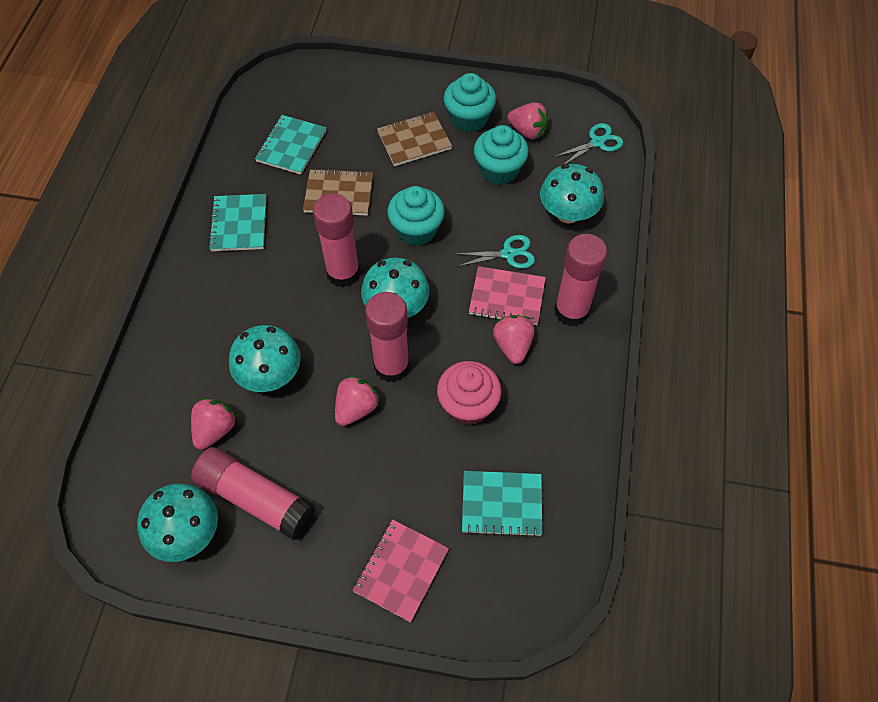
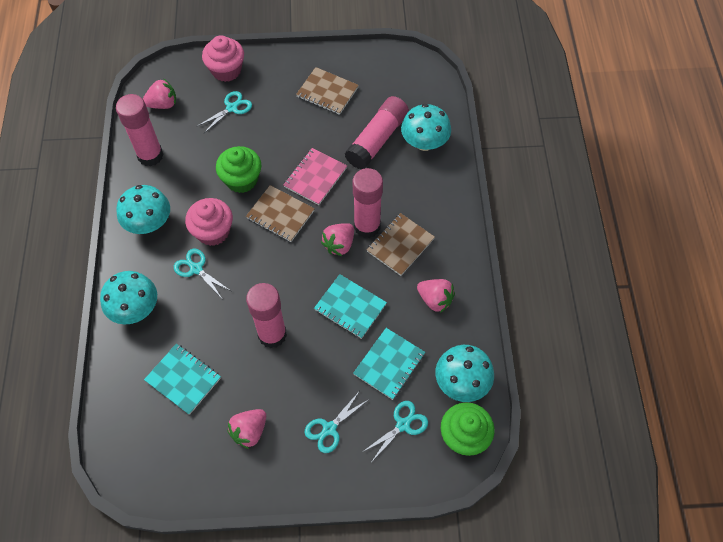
brown notebook: [303,168,373,216] [377,112,452,166] = 2 -> [246,185,315,242] [296,67,359,115] [366,213,435,276] = 3
green cupcake: none = 0 -> [216,146,261,193] [441,402,495,456] = 2
pink cupcake: [437,361,502,425] = 1 -> [185,198,233,246] [202,35,244,82] = 2
pink notebook: [352,519,449,622] [469,266,546,325] = 2 -> [283,148,347,205] = 1
turquoise cupcake: [387,186,445,246] [444,73,496,132] [474,125,529,185] = 3 -> none = 0
turquoise scissors: [455,235,535,269] [554,123,623,164] = 2 -> [174,249,231,298] [198,91,252,133] [305,392,369,453] [364,401,428,461] = 4

